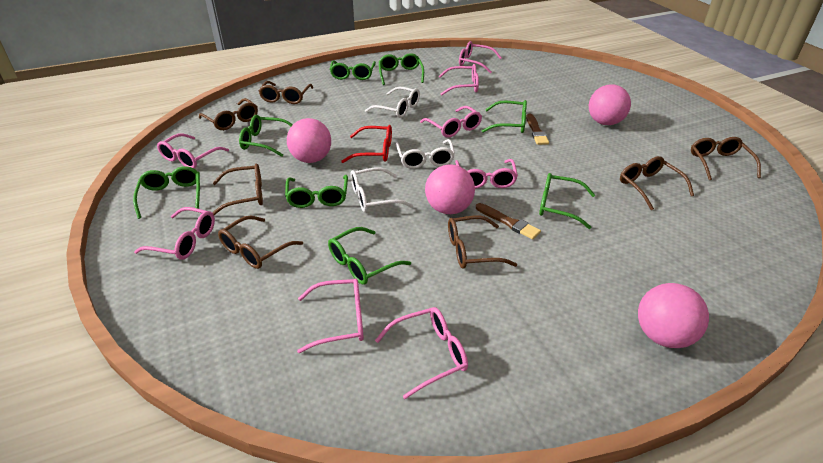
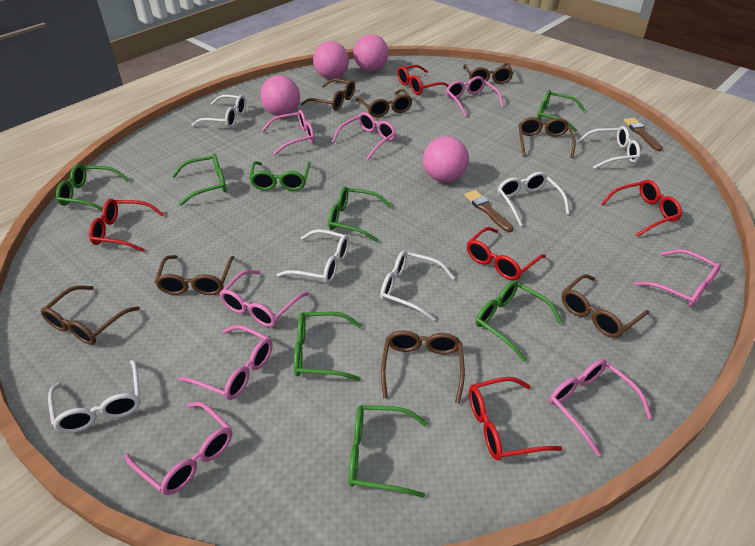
brown glasses: [199,98,258,130] [213,164,263,215] [218,216,303,269] [259,81,313,104] [448,216,517,269] [620,156,694,210] [691,137,761,180] = 7 -> [41,286,140,345] [155,255,235,295] [301,79,355,111] [356,89,412,117] [381,331,465,404] [463,63,513,84] [519,117,576,158] [562,274,649,338] = 8
red glasses: [341,125,392,163] = 1 -> [89,199,164,252] [397,65,449,95] [467,227,546,280] [469,377,563,460] [601,180,682,237] = 5
white glasses: [351,167,413,212] [365,87,420,118] [396,139,455,169] = 3 -> [48,360,141,433] [191,95,246,128] [277,229,349,284] [380,250,455,321] [498,172,569,226] [577,126,640,169] = 6

